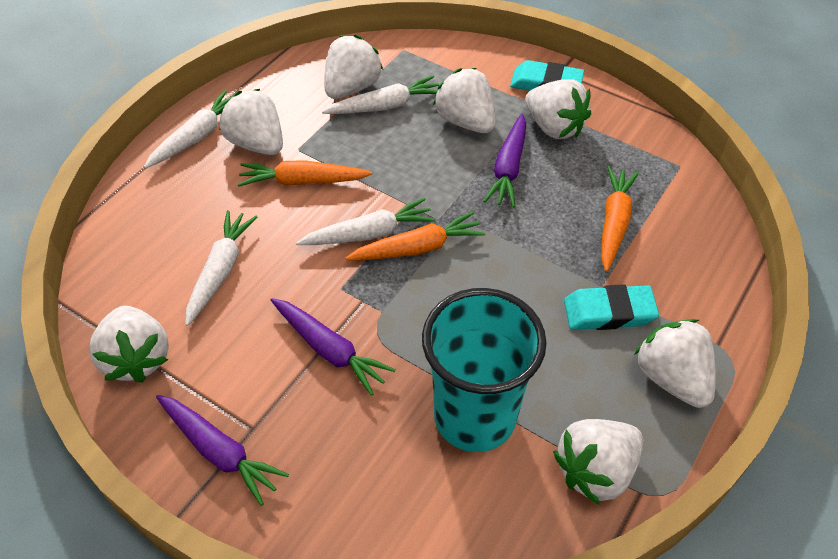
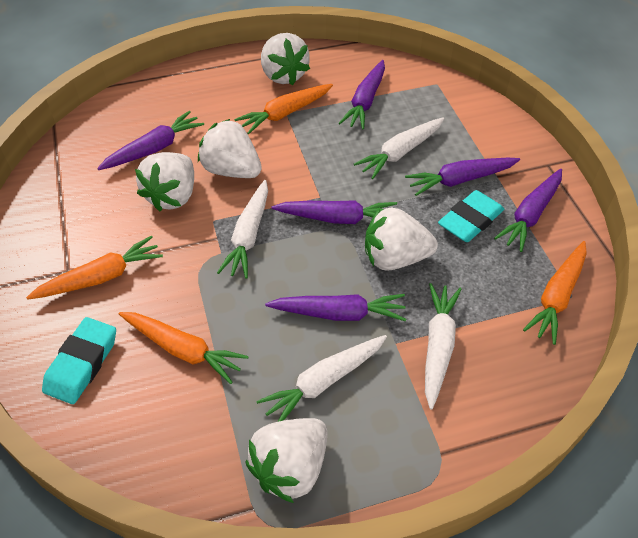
orange carrot: [238,160,372,187] [345,211,485,261] [601,166,639,272] = 3 -> [26,235,163,300] [119,312,249,384] [234,84,333,134] [523,241,587,345] = 4
purple carrot: [156,395,289,506] [271,298,396,396] [484,113,526,208] = 3 -> [97,111,204,170] [265,294,406,321] [271,200,397,224] [339,60,385,130] [405,158,520,196] [494,169,562,252] = 6
turquoise cup: [422,288,547,452] = 1 -> none = 0
white strawberry: [89,306,169,383] [218,89,283,155] [324,35,383,99] [433,68,496,133] [525,79,591,139] [553,419,643,505] [634,319,716,408] = 7 -> [135,152,194,212] [198,119,262,178] [245,418,328,503] [261,33,310,85] [365,207,438,271] = 5

